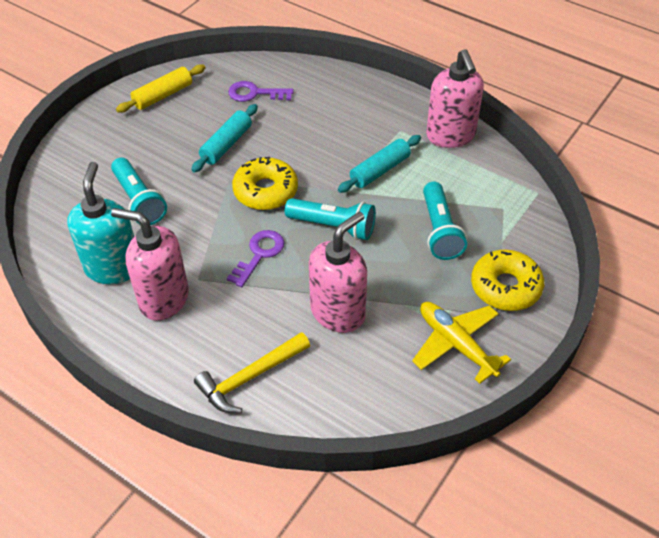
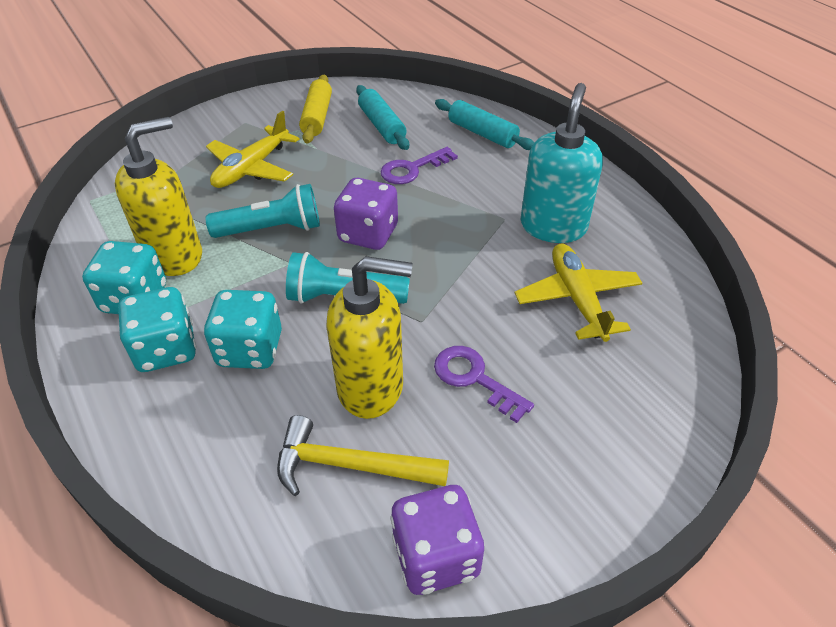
pink soap dispenser: [111,208,189,321] [309,212,367,333] [426,49,484,148] = 3 -> none = 0
purple dice: none = 0 -> [334,178,398,250] [390,485,484,595] = 2
turquoise dice: none = 0 -> [82,241,166,314] [118,287,196,372] [204,290,282,369] = 3
turquoise flashlight: [111,158,167,225] [285,198,376,240] [423,182,467,260] = 3 -> [206,184,320,238] [286,252,410,304] = 2
yellow donut: [232,157,298,210] [471,249,544,311] = 2 -> none = 0
yellow plane: [412,302,511,384] = 1 -> [206,111,299,188] [515,243,642,342] = 2
yellow soap dispenser: none = 0 -> [115,117,202,276] [326,256,413,419] = 2

